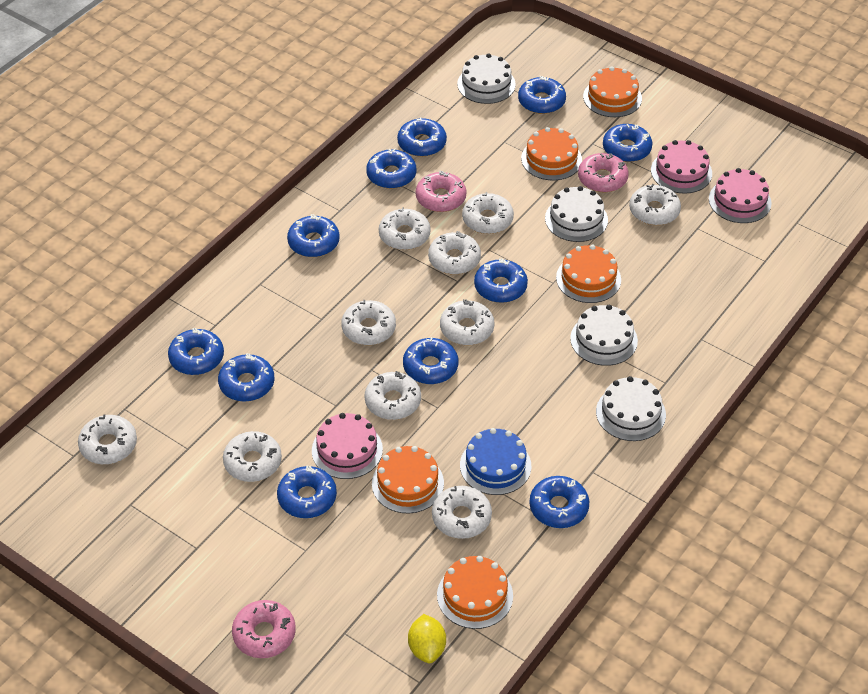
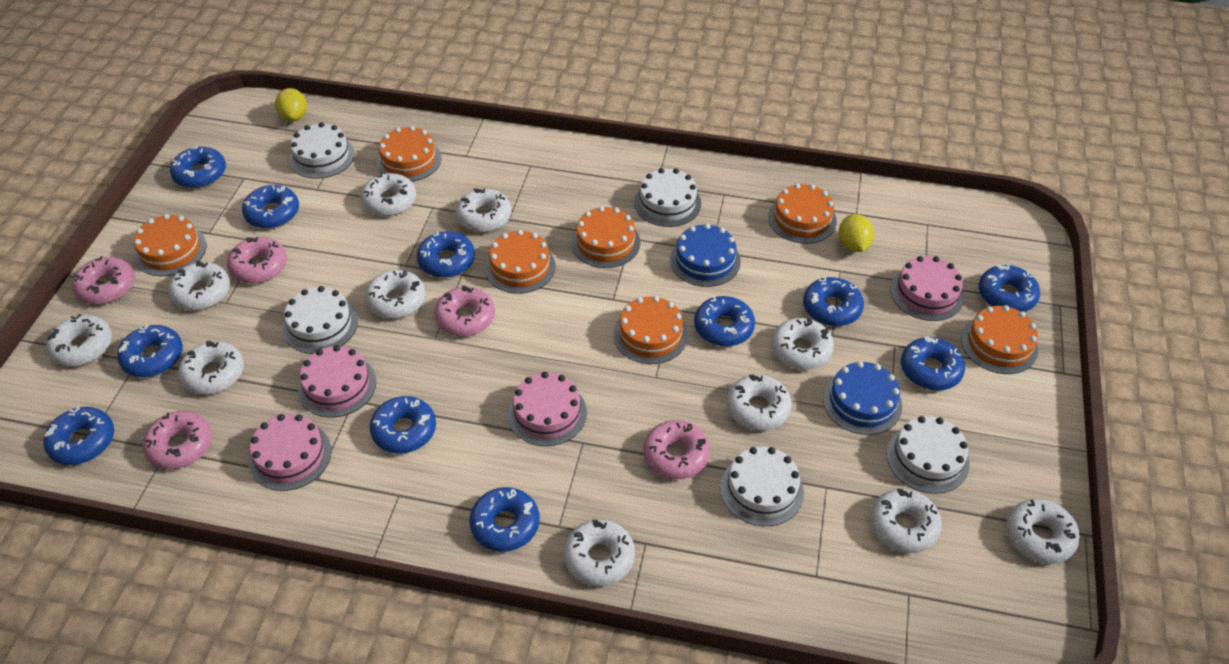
blue cake: [460,428,531,495] = 1 -> [670,223,741,287] [823,361,902,435] = 2
orange cake: [372,446,444,513] [437,556,513,629] [521,127,582,180] [556,245,621,303] [583,66,642,117] = 5 -> [134,214,206,276] [376,126,442,182] [485,230,555,294] [571,206,640,268] [613,296,688,364] [768,183,837,244] [961,305,1038,374] = 7
pink cake: [312,413,383,479] [651,140,712,194] [709,168,772,223] = 3 -> [249,414,331,491] [298,345,376,418] [508,372,587,446] [890,256,964,321] = 4
pink donut: [232,600,296,658] [416,171,466,212] [578,153,629,192] = 3 -> [72,256,135,305] [143,411,212,469] [227,237,287,283] [434,285,495,336] [643,420,710,479] = 5
white cake: [457,53,516,104] [545,186,608,242] [570,305,638,366] [596,376,666,441] = 4 -> [283,286,358,354] [289,122,355,179] [634,168,701,227] [720,447,804,526] [886,416,969,494] = 5
white donut: [78,414,137,464] [223,431,282,482] [341,300,396,345] [364,371,421,420] [379,208,431,250] [428,231,481,275] [432,486,492,539] [440,299,494,345] [462,192,514,234] [629,184,681,225] = 10 -> [46,314,112,366] [168,261,230,310] [178,341,244,395] [361,173,416,216] [365,270,425,319] [456,188,511,232] [564,519,635,586] [727,374,792,431] [771,318,834,370] [870,488,942,553] [1006,499,1080,564] = 11
yellow lemon: [408,614,446,663] = 1 -> [275,88,307,122] [839,214,874,252] = 2

